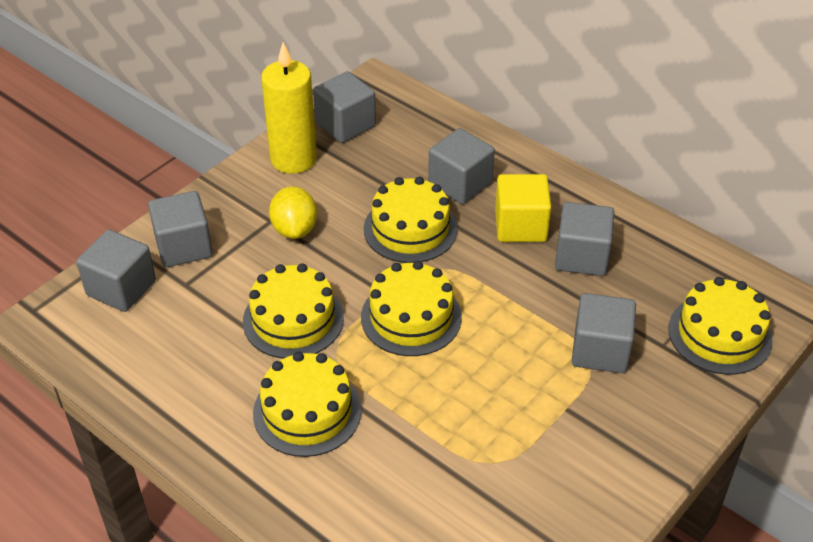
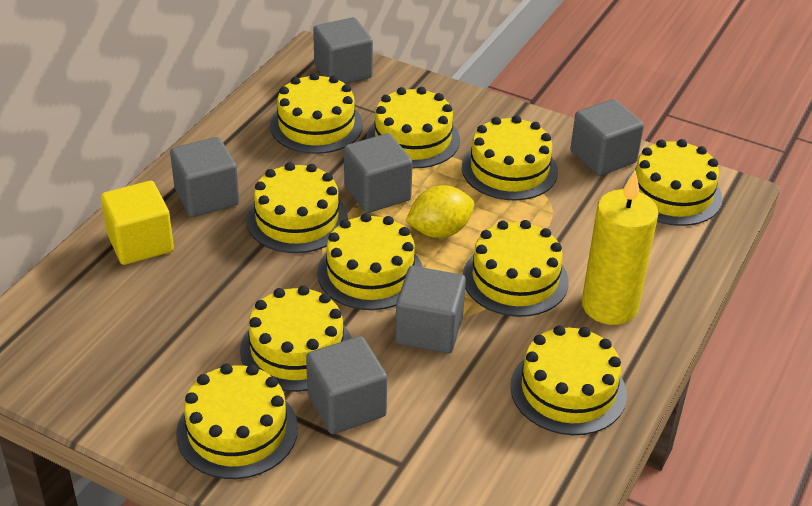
yellow cake: [243,263,344,359] [253,352,362,457] [361,261,462,356] [364,177,458,263] [669,277,773,375] = 5 -> [176,364,298,479] [240,286,352,392] [246,162,348,253] [270,73,363,154] [317,213,422,310] [366,87,460,168] [462,116,558,201] [463,220,569,317] [510,325,627,435] [624,139,722,226] = 10

